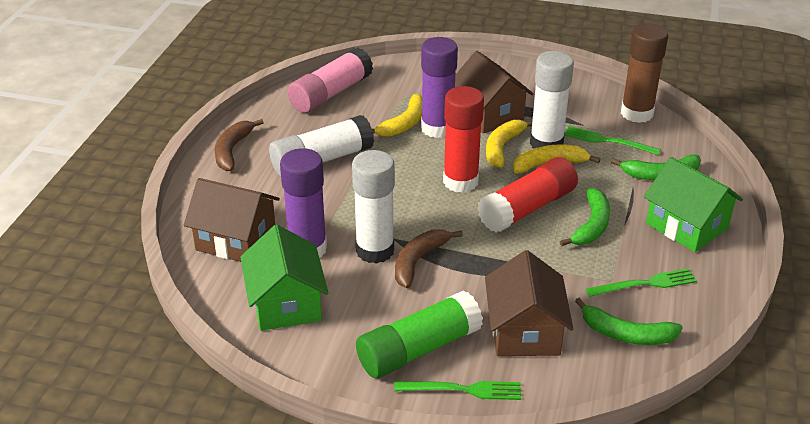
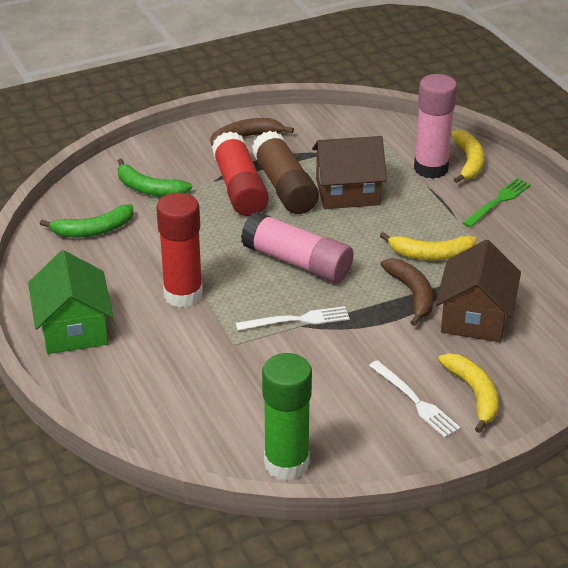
brown house: [184,178,280,262] [455,51,533,134] [485,250,573,356] = 3 -> [312,136,387,209] [435,240,521,342] = 2
green banana: [560,188,610,246] [575,298,683,345] [611,154,701,180] = 3 -> [40,204,134,238] [118,158,192,197] = 2
green fork: [394,381,521,400] [564,126,661,155] [586,268,697,297] = 3 -> [463,178,531,228] = 1
green house: [241,225,328,331] [644,157,743,252] = 2 -> [28,250,113,354] = 1
pink glue stick: [288,48,373,113] = 1 -> [241,211,354,283] [414,74,457,179] = 2
purple glue stick: [280,148,327,258] [421,37,458,138] = 2 -> none = 0
white fork: none = 0 -> [236,306,350,331] [369,360,461,438] = 2
white glue stick: [269,115,374,176] [352,150,395,264] [530,51,574,148] = 3 -> none = 0

